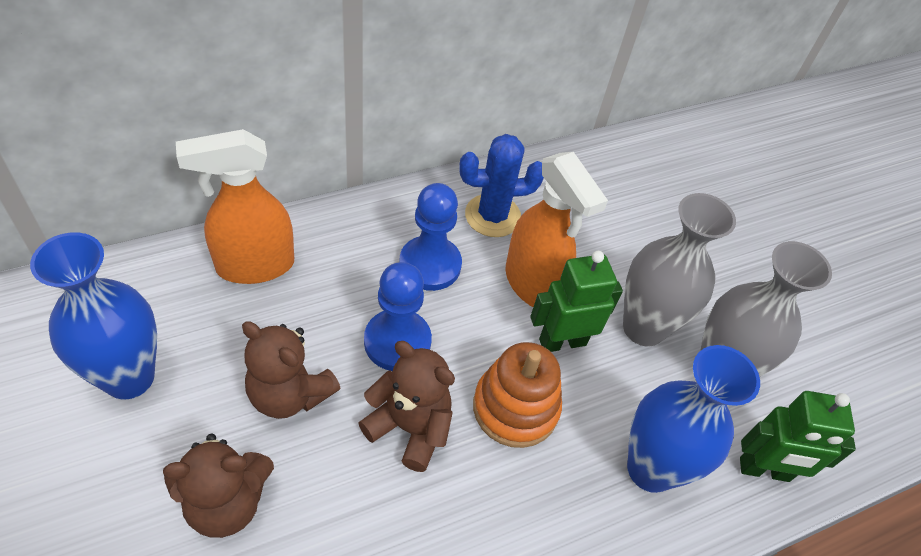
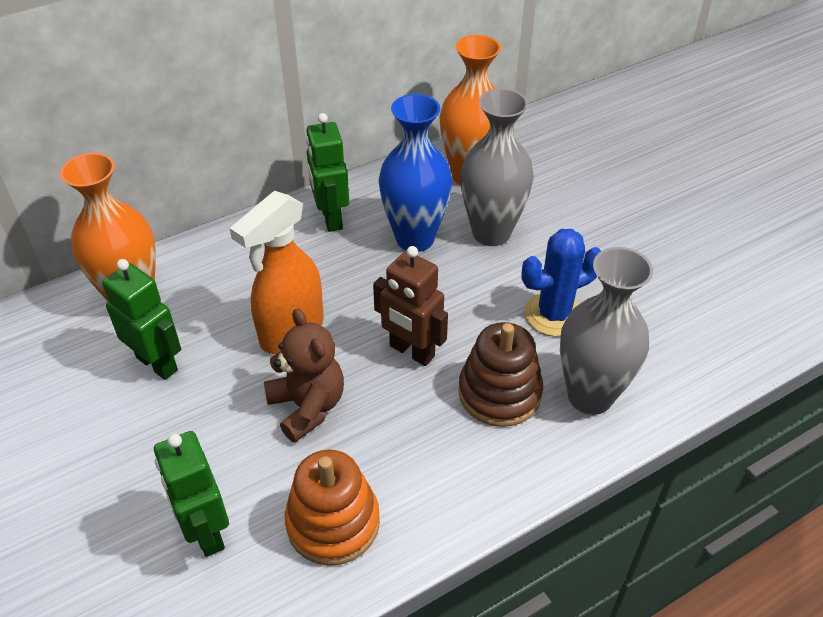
blue pawn: [364,262,432,371] [399,183,462,291] = 2 -> none = 0
blue vase: [30,232,157,399] [627,345,760,493] = 2 -> [378,94,452,252] = 1
brown robot: none = 0 -> [373,246,448,366] = 1
brown stacking toy: none = 0 -> [458,322,543,427] = 1
brown teddy bear: [163,434,274,538] [242,321,341,419] [358,341,455,472] = 3 -> [264,308,344,443] = 1
green robot: [530,251,623,352] [740,391,856,482] = 2 -> [102,259,181,380] [154,431,229,557] [306,113,349,232] = 3
orange spray bottle: [176,129,294,284] [506,152,608,307] = 2 -> [229,191,324,354] = 1
orange vase: none = 0 -> [60,153,156,302] [439,35,501,185] = 2

